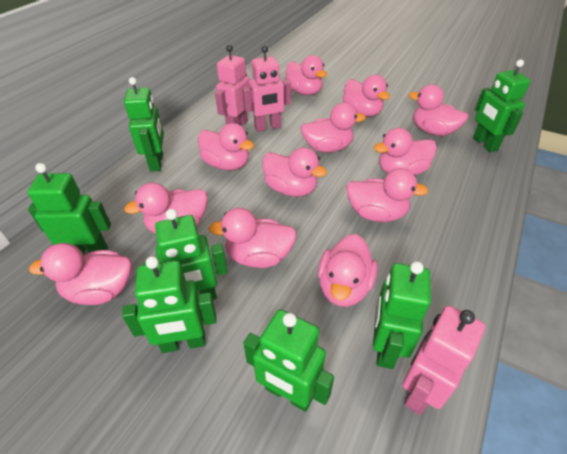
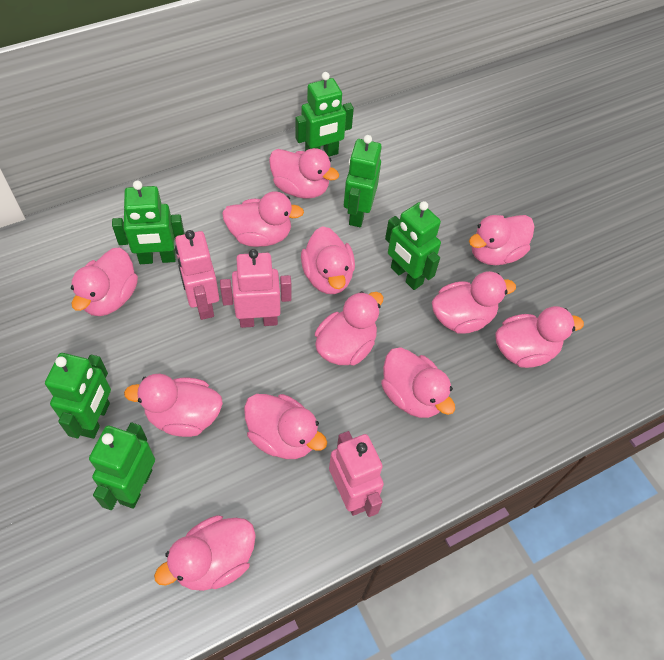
green robot: [28,163,111,255] [122,256,217,353] [124,77,164,171] [143,209,227,300] [243,309,334,412] [373,261,431,369] [473,60,531,152] = 7 -> [45,353,111,439] [89,422,155,510] [112,181,185,264] [295,72,354,157] [344,135,382,227] [385,201,441,290] = 6

